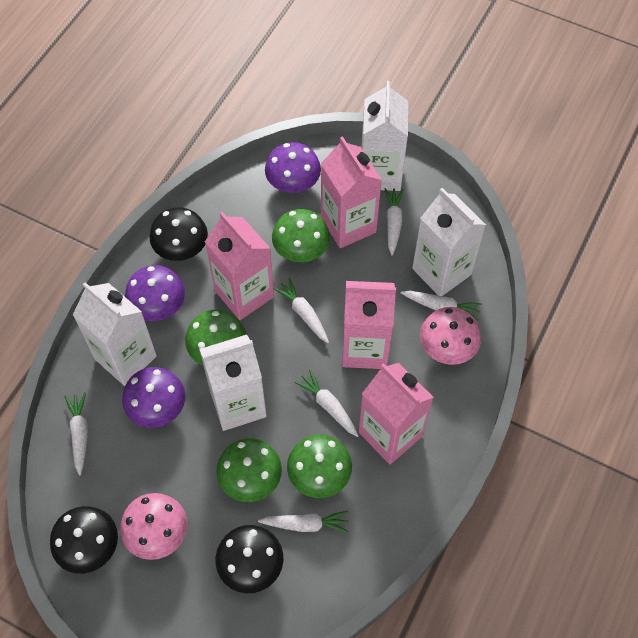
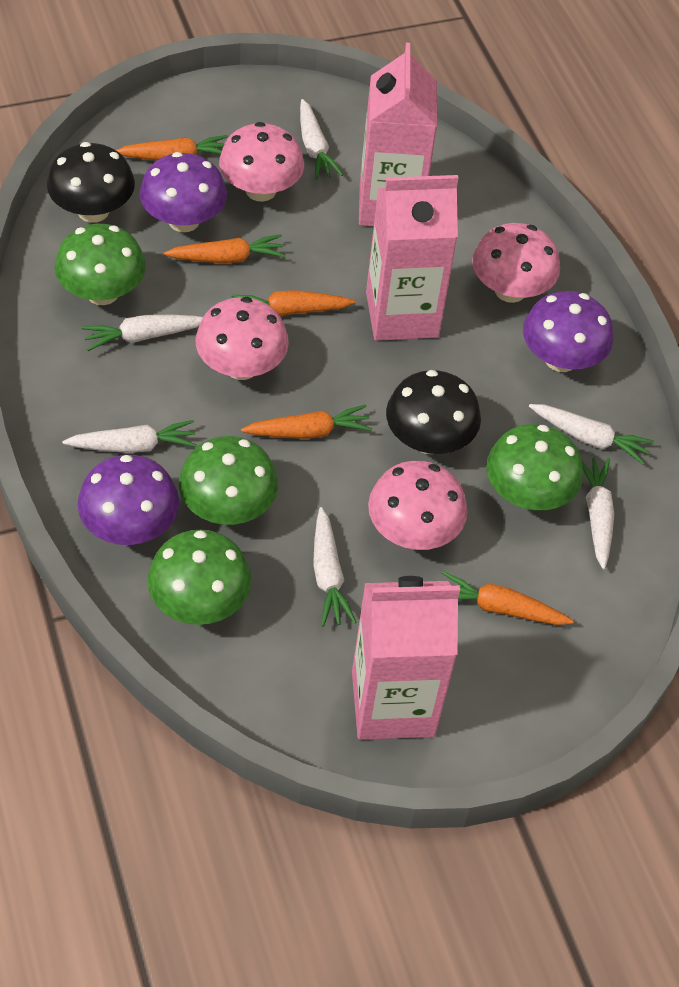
black mushroom: [50,506,118,574] [149,207,208,261] [215,525,283,593] = 3 -> [47,142,135,223] [386,370,481,454] = 2
orange carrot: none = 0 -> [116,135,228,160] [164,234,285,263] [231,290,355,316] [241,405,372,439] [441,571,574,625] = 5
pink carton: [205,212,274,320] [321,136,382,248] [342,281,396,369] [359,363,434,464] = 4 -> [352,576,460,740] [359,43,437,226] [366,175,458,341] = 3
pink mushroom: [120,493,187,560] [420,307,481,365] = 2 -> [195,297,289,380] [219,122,304,202] [368,461,467,550] [472,223,560,303] = 4
white carton: [73,282,157,386] [199,335,267,431] [361,81,408,191] [412,188,486,296] = 4 -> none = 0

